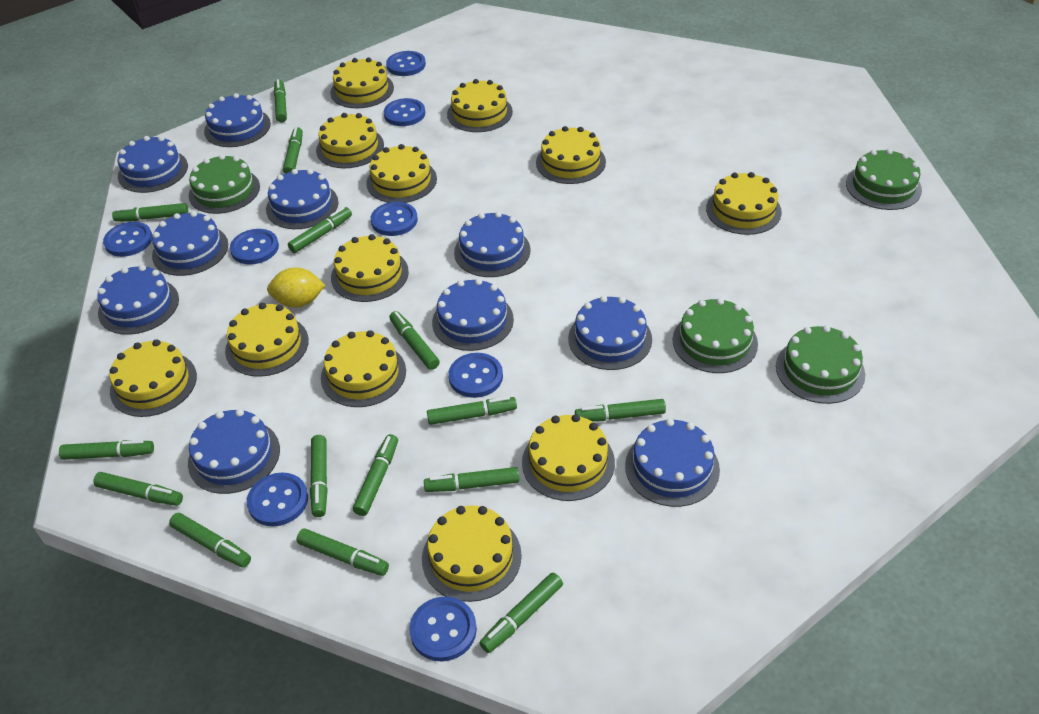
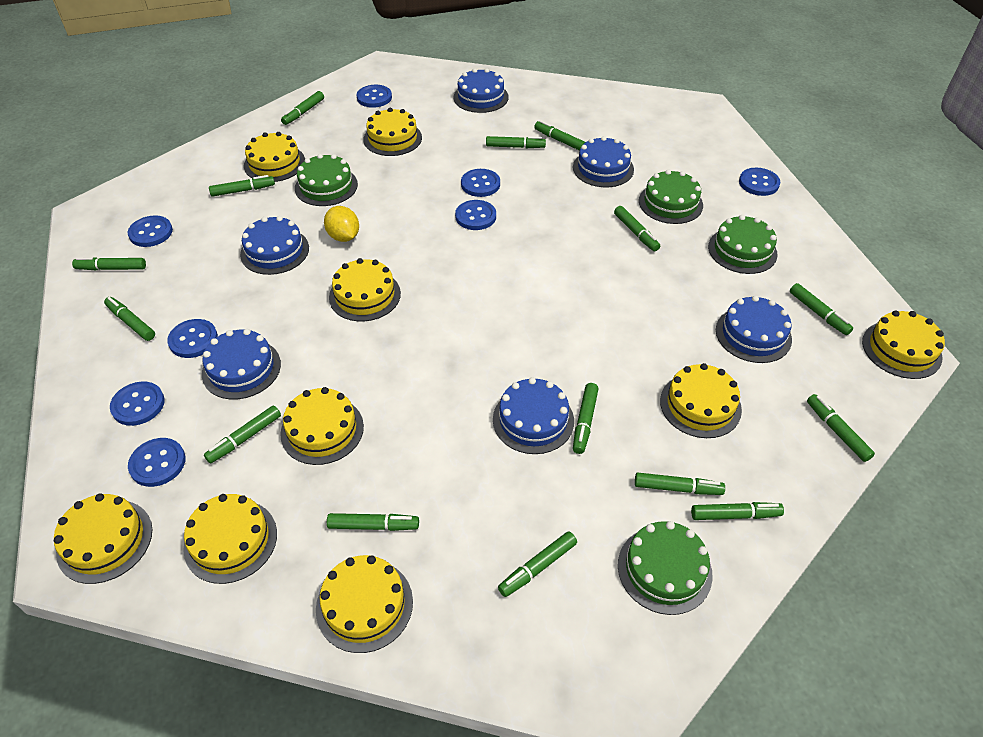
blue cake: [97,265,179,335] [118,136,188,193] [152,211,228,276] [188,409,280,494] [204,93,271,147] [266,169,338,229] [432,279,514,351] [454,212,530,277] [568,296,652,370] [625,418,720,507] = 10 -> [202,329,281,399] [240,216,309,275] [454,68,509,113] [493,377,574,454] [573,136,634,187] [716,296,792,363] = 6
yellow cake: [109,339,197,417] [225,303,309,377] [316,113,384,168] [321,330,406,407] [330,58,394,108] [331,234,409,302] [366,144,437,203] [422,506,522,602] [447,79,513,132] [522,414,615,501] [536,126,606,184] [706,172,782,235] = 12 -> [54,493,152,584] [183,494,277,584] [244,132,305,182] [280,387,364,465] [316,555,413,653] [329,258,401,321] [363,108,422,156] [660,363,742,438] [862,310,945,379] = 9

